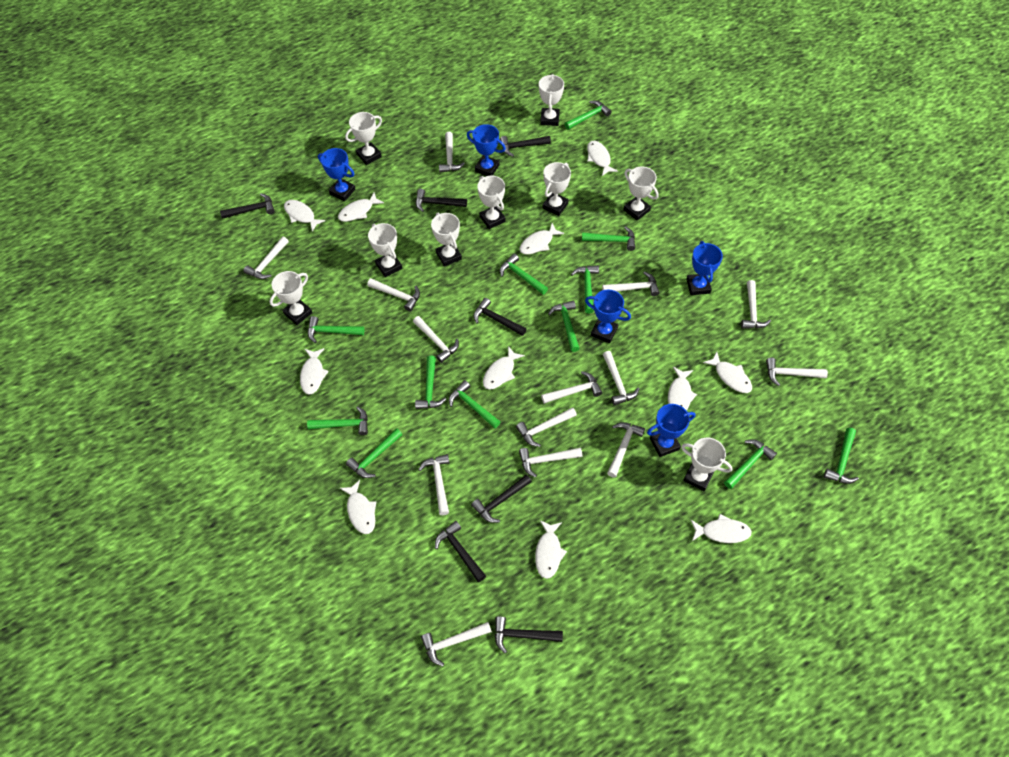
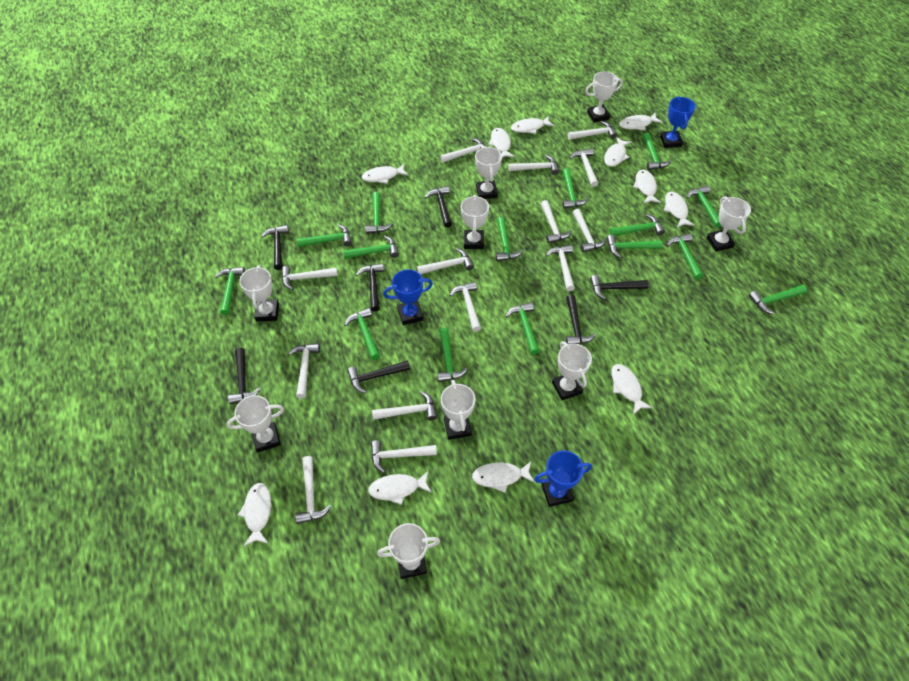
blue trophy: [318,148,355,201] [467,124,506,176] [585,289,631,343] [647,404,695,457] [686,241,723,295] = 5 -> [383,270,433,325] [534,450,592,507] [660,97,696,148] = 3
green hammer: [307,406,368,435] [308,316,364,343] [346,428,403,478] [415,356,446,409] [449,380,500,428] [500,254,548,295] [548,300,580,352] [565,101,612,130] [571,265,599,313] [582,226,635,251] [724,439,777,489] [824,428,859,484] = 12 -> [215,267,245,315] [296,224,352,247] [343,236,399,259] [344,308,380,360] [365,192,392,234] [437,328,468,382] [496,217,523,261] [506,302,539,354] [562,168,588,208] [606,235,663,258] [609,214,665,236] [643,133,671,170] [666,233,703,279] [686,186,721,227] [749,285,807,314] = 15

